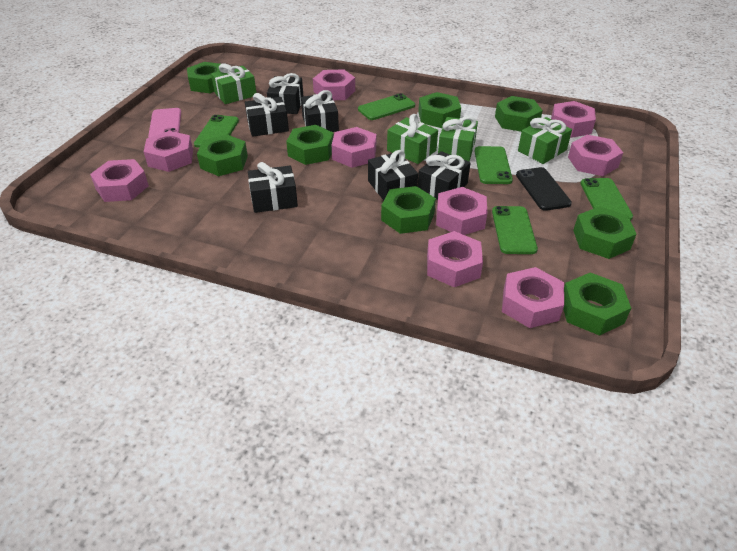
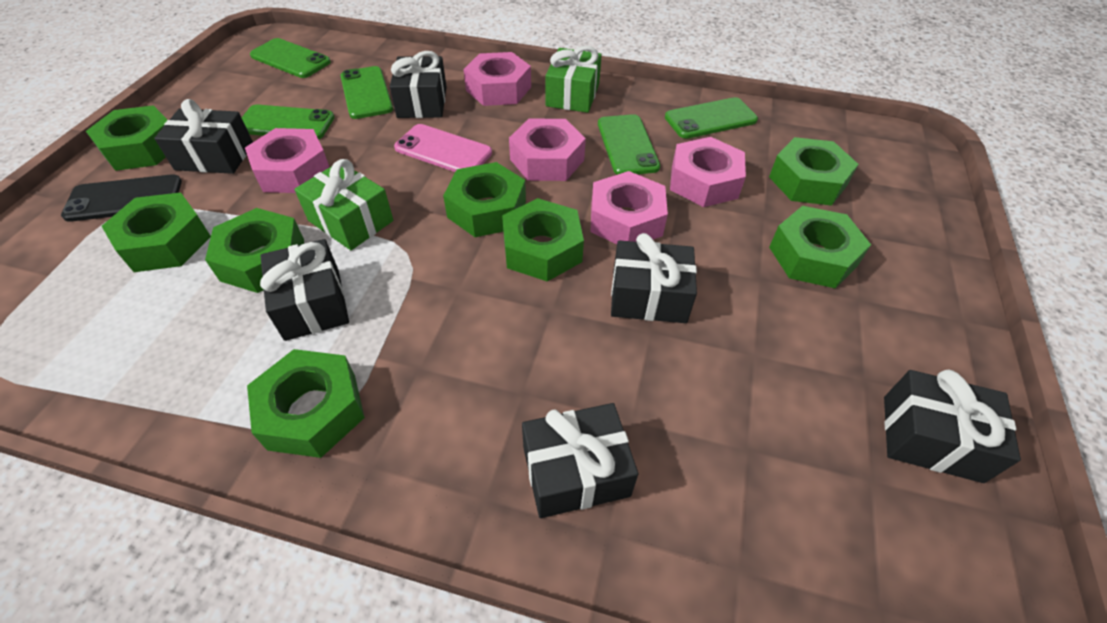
green gift: [211,63,256,104] [387,114,438,164] [438,116,478,161] [518,117,572,164] = 4 -> [294,159,393,250] [545,46,602,113] = 2
pink nut: [90,159,149,202] [144,131,193,172] [313,69,355,100] [332,127,376,168] [427,231,483,287] [436,187,487,235] [502,267,564,328] [551,101,596,138] [568,135,623,176] = 9 -> [245,128,329,193] [463,52,531,106] [509,118,586,181] [591,171,668,244] [670,137,746,207] = 5

